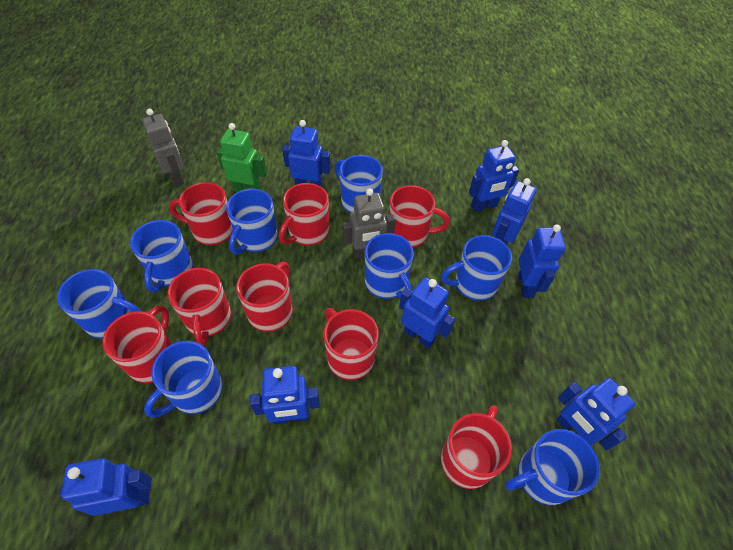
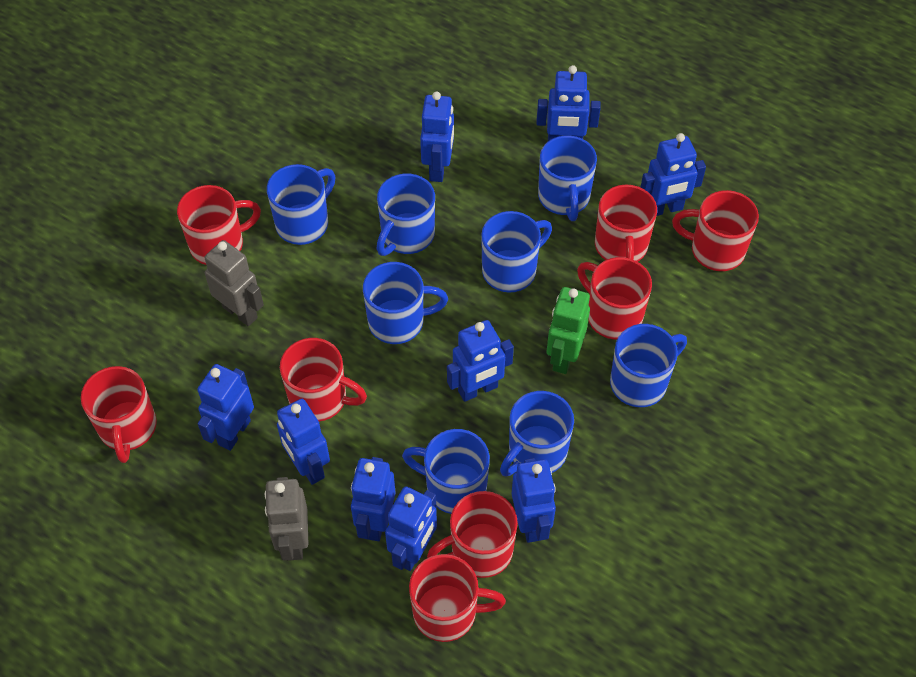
blue robot: [60,458,152,516] [250,366,320,424] [283,120,331,187] [399,277,455,348] [469,140,519,212] [492,178,537,245] [518,224,566,298] [556,378,635,451] = 8 -> [197,364,254,451] [277,399,330,485] [351,457,396,541] [385,487,437,571] [420,92,454,182] [447,320,514,402] [512,458,556,543] [537,65,601,141] [640,133,706,216] = 9

